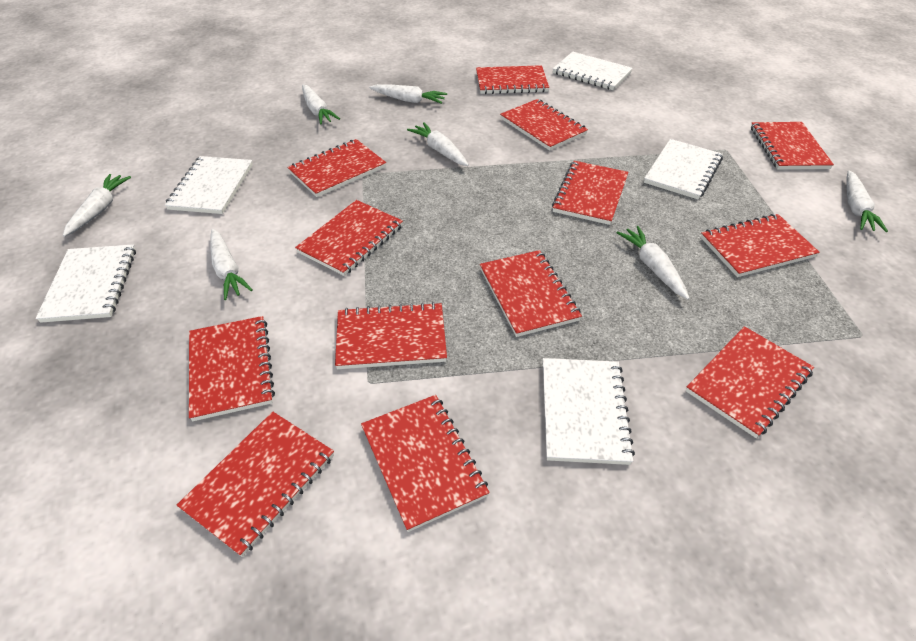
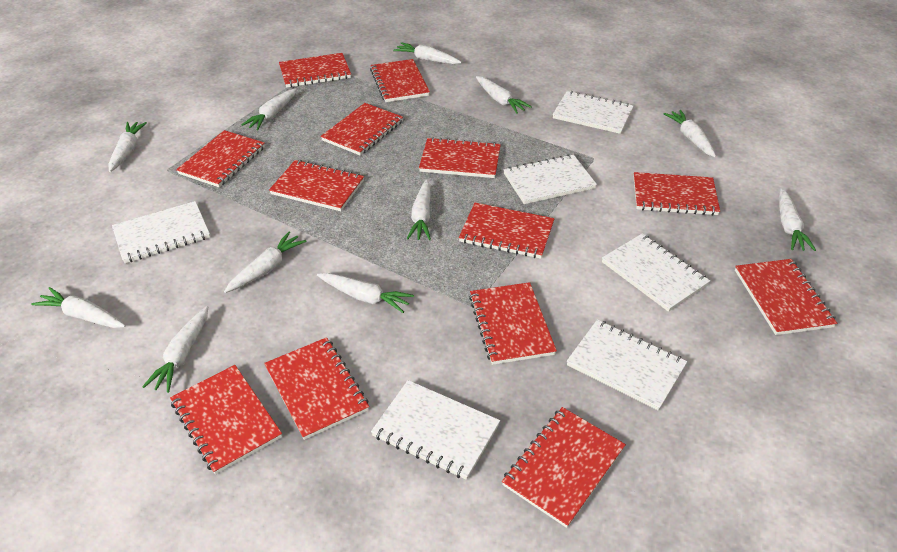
white carrot: [63,174,131,237] [210,229,253,300] [302,85,340,125] [369,84,447,104] [407,122,469,166] [616,226,689,299] [846,171,888,232] = 7 -> [31,287,126,328] [108,122,147,172] [142,306,208,393] [224,231,306,293] [241,88,297,130] [317,273,414,313] [393,42,461,64] [407,180,431,240] [476,76,532,114] [664,110,716,157] [779,189,816,251] = 11
white notebook: [36,244,136,323] [165,156,253,214] [543,358,635,465] [553,52,633,90] [644,139,723,199] = 5 -> [112,201,210,263] [371,380,500,480] [504,154,597,204] [553,91,634,134] [567,320,687,411] [602,234,710,312] = 6

